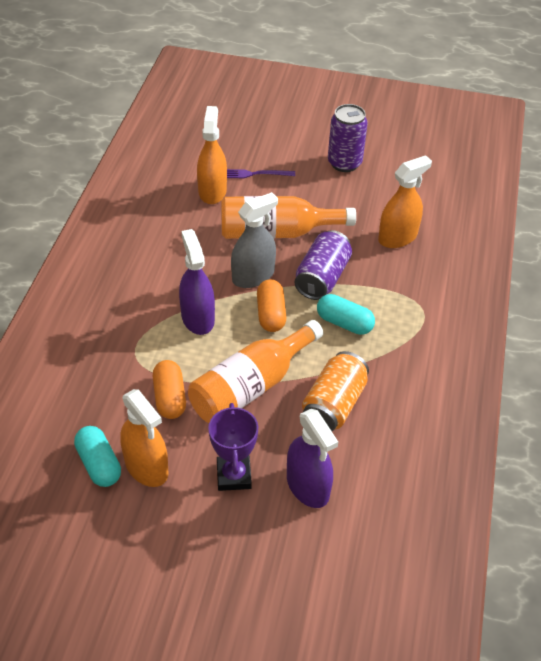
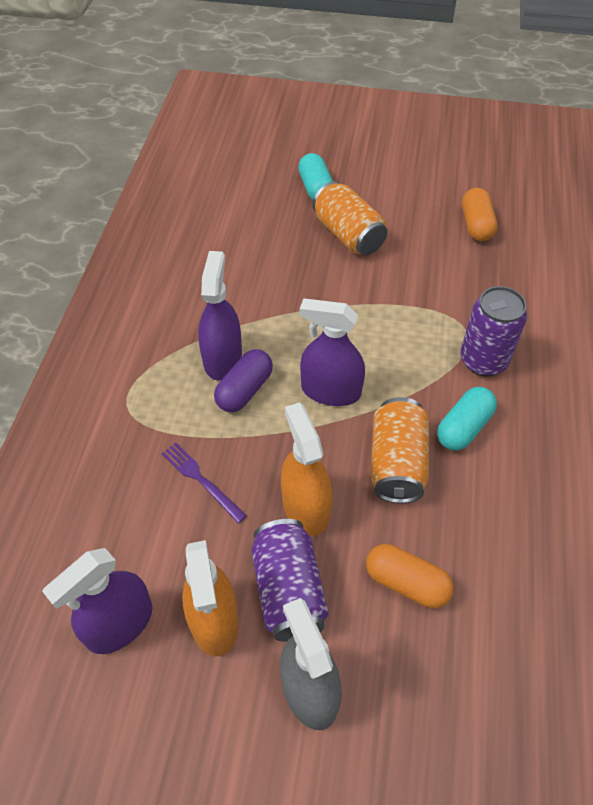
orange bottle: [188,320,323,423] [221,196,356,239] = 2 -> none = 0
orange can: [302,351,369,431] = 1 -> [313,181,387,255] [371,397,429,503] = 2
orange spray bottle: [120,389,168,487] [197,106,227,204] [378,155,432,248] = 3 -> [182,540,239,656] [281,402,332,536] = 2
purple capsule: none = 0 -> [214,349,273,412] = 1
purple spray bottle: [179,229,215,335] [287,409,338,508] = 2 -> [42,548,152,654] [198,251,242,381] [300,298,365,406] = 3
purple trophy: [208,403,258,491] = 1 -> none = 0

